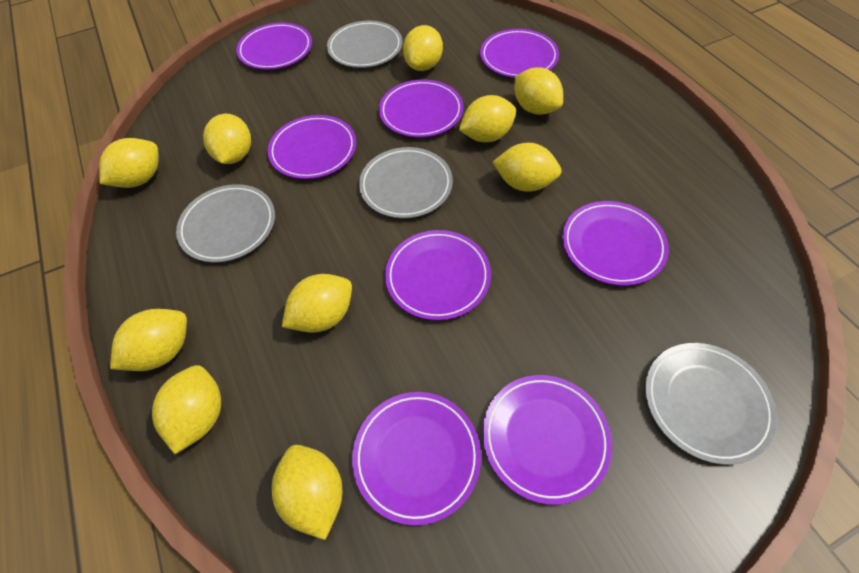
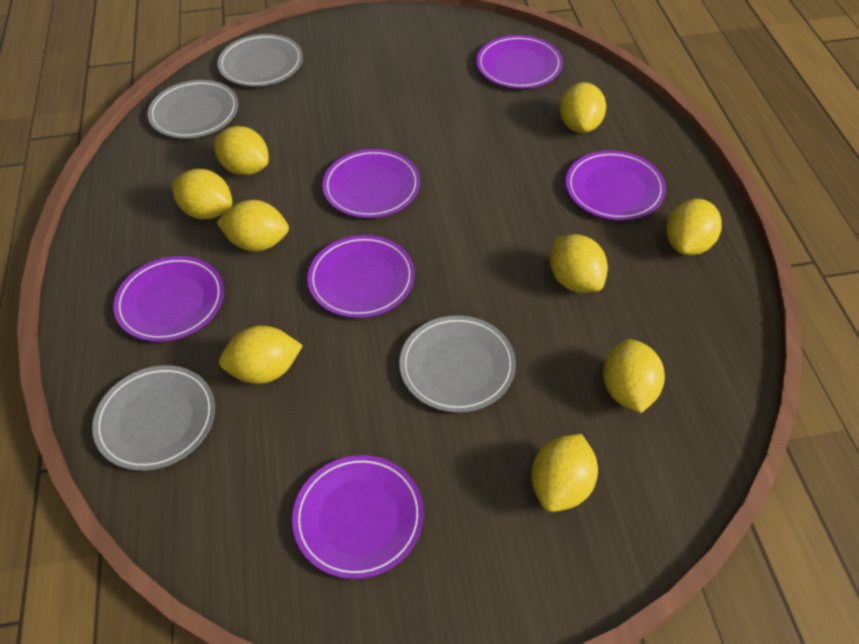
purple plate: [236,22,312,70] [268,115,356,179] [352,392,481,525] [379,79,463,138] [385,230,491,320] [480,29,559,78] [483,375,612,505] [562,201,669,286] = 8 -> [114,256,224,342] [292,455,424,579] [307,235,415,318] [322,149,420,218] [476,35,563,89] [566,151,666,221] = 6
yellow lemon: [99,138,158,188] [110,309,187,371] [152,365,221,454] [203,114,251,164] [272,445,342,540] [282,274,352,333] [403,25,443,71] [459,95,516,142] [493,143,562,192] [515,67,563,115] = 10 -> [172,169,232,219] [214,126,269,175] [216,200,289,251] [219,326,303,384] [531,434,598,512] [550,234,608,293] [559,82,606,133] [603,339,665,413] [666,199,722,255] = 9

